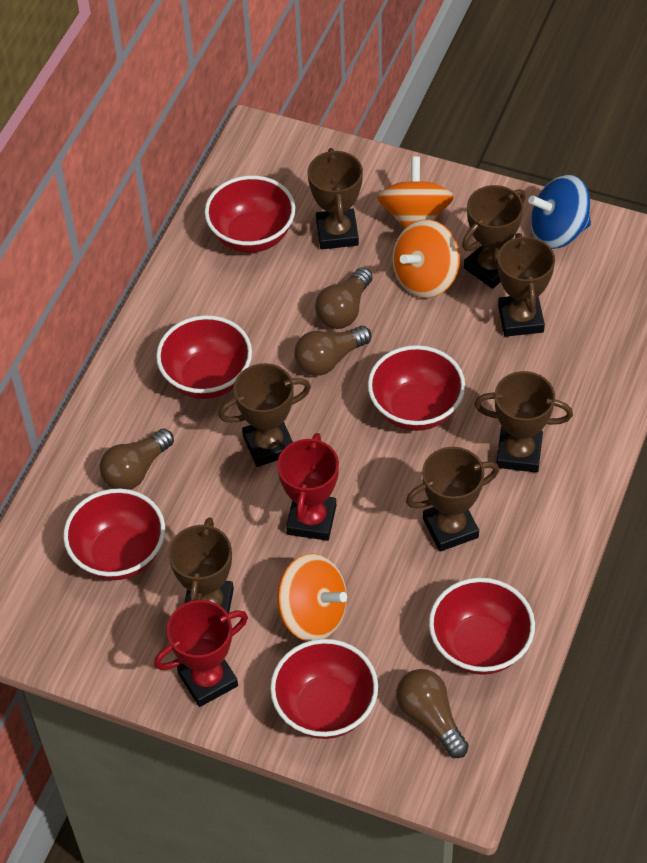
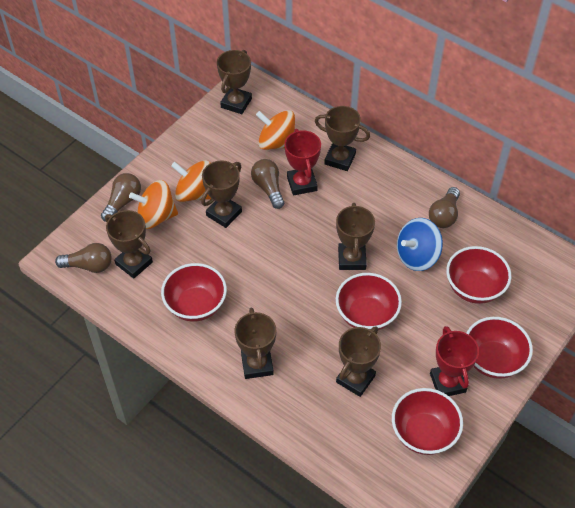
red bowl: [63,489,165,580] [156,315,252,399] [205,176,295,253] [270,639,378,739] [368,345,465,431] [429,578,535,675] = 6 -> [161,263,227,322] [336,273,402,330] [392,388,463,455] [446,246,511,304] [467,317,533,379] = 5

